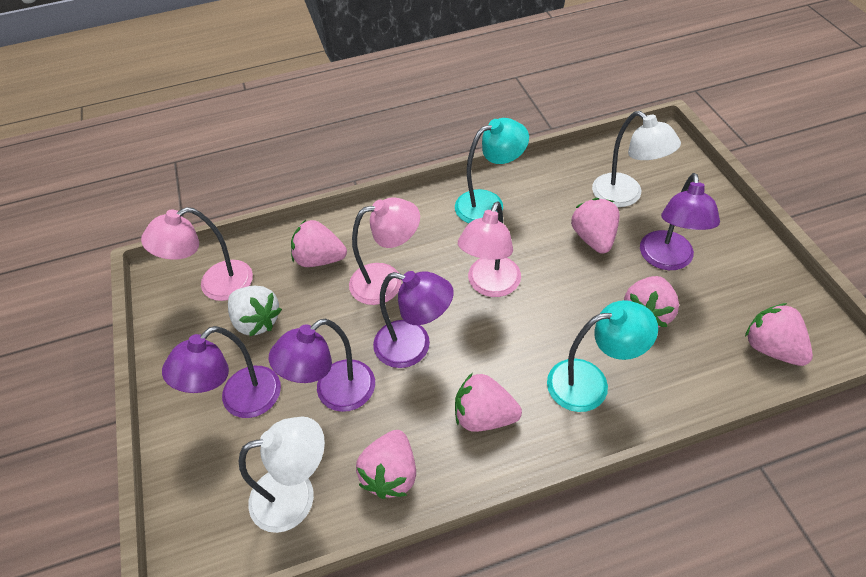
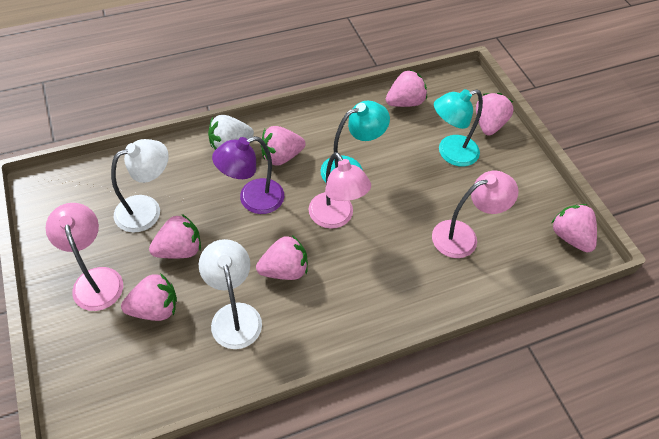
pink strawberry: [291,220,347,267] [356,430,416,499] [455,373,522,432] [571,198,620,254] [624,276,679,327] [745,303,813,366] = 6 -> [121,273,177,321] [149,214,201,259] [256,235,308,280] [260,126,305,166] [386,70,427,107] [476,93,514,136] [551,204,597,252] = 7
purple lamp: [162,326,281,418] [269,318,375,412] [373,271,454,368] [640,173,720,270] = 4 -> [212,136,284,214] = 1

